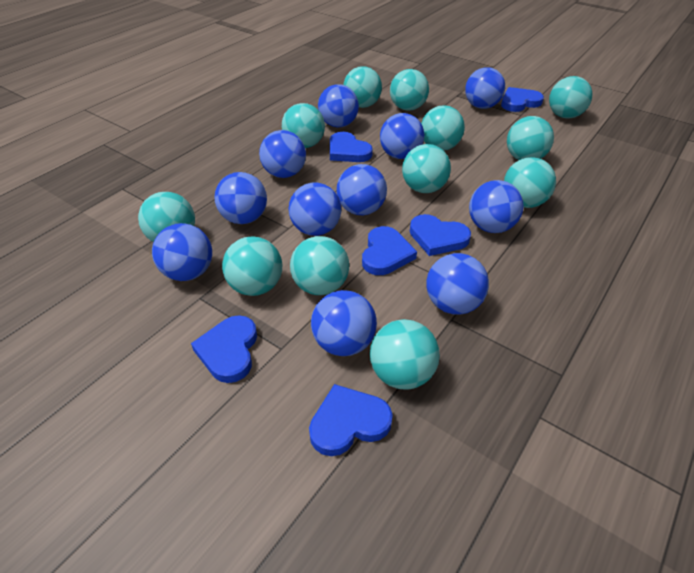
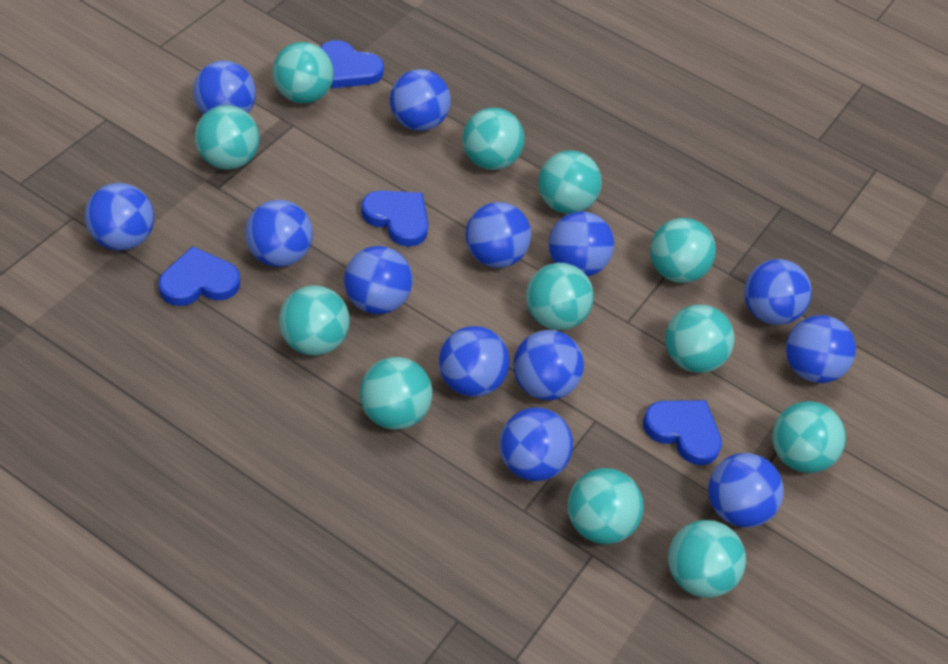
blue ball: [152,223,212,281] [214,172,267,224] [259,130,306,178] [288,183,341,236] [311,290,377,356] [318,84,359,127] [337,164,387,215] [380,113,424,159] [426,253,489,315] [465,67,505,109] [469,180,524,233] = 11 -> [85,183,154,251] [193,61,256,115] [245,200,313,267] [344,246,413,314] [390,69,451,131] [439,326,510,397] [465,202,531,268] [499,407,573,481] [513,330,584,400] [549,211,614,277] [708,453,784,528] [744,259,812,325] [786,315,856,383] = 13
blue heart: [191,315,257,383] [309,384,393,456] [330,132,373,162] [362,226,417,275] [410,214,471,256] [501,87,544,112] = 6 -> [159,246,240,306] [320,40,384,88] [361,190,428,247] [643,400,722,465] = 4

